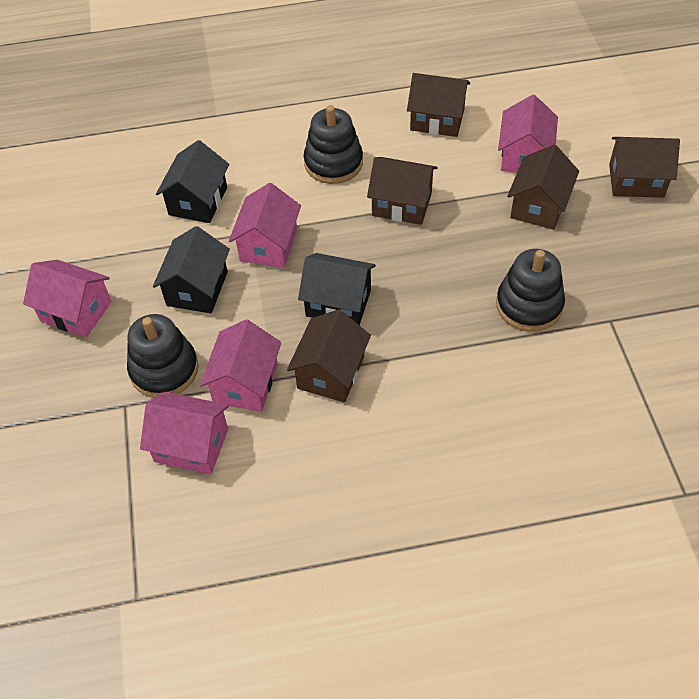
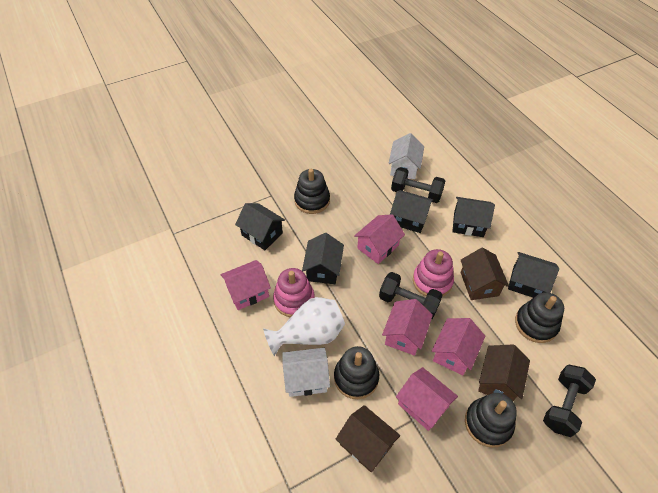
black dumbbell: none = 0 -> [379,272,443,320] [391,167,445,203] [543,365,596,437] = 3
black house: [153,226,230,313] [156,140,229,223] [298,253,376,325] = 3 -> [235,203,285,250] [302,233,344,284] [390,190,433,233] [452,197,495,237] [508,252,559,298] = 5
black stacking toy: [127,314,198,398] [304,105,363,184] [496,249,565,332] = 3 -> [294,169,330,214] [334,346,379,399] [465,393,517,448] [515,292,564,343] = 4
brown house: [287,309,371,402] [367,157,438,225] [407,73,470,137] [507,145,579,230] [609,137,680,198] = 5 -> [336,405,401,472] [460,248,509,300] [478,344,530,401] = 3
pink stacking toy: none = 0 -> [273,268,314,317] [413,249,454,297] = 2
white house: none = 0 -> [282,348,330,397] [388,133,424,179] = 2
white vase: none = 0 -> [263,297,345,356] = 1

